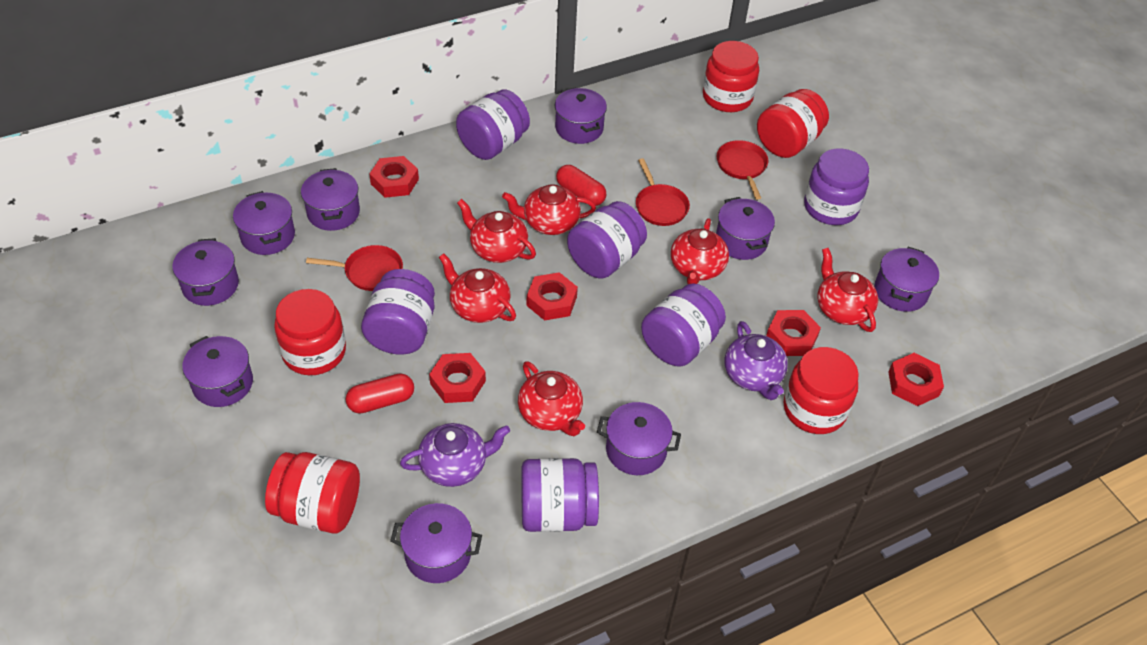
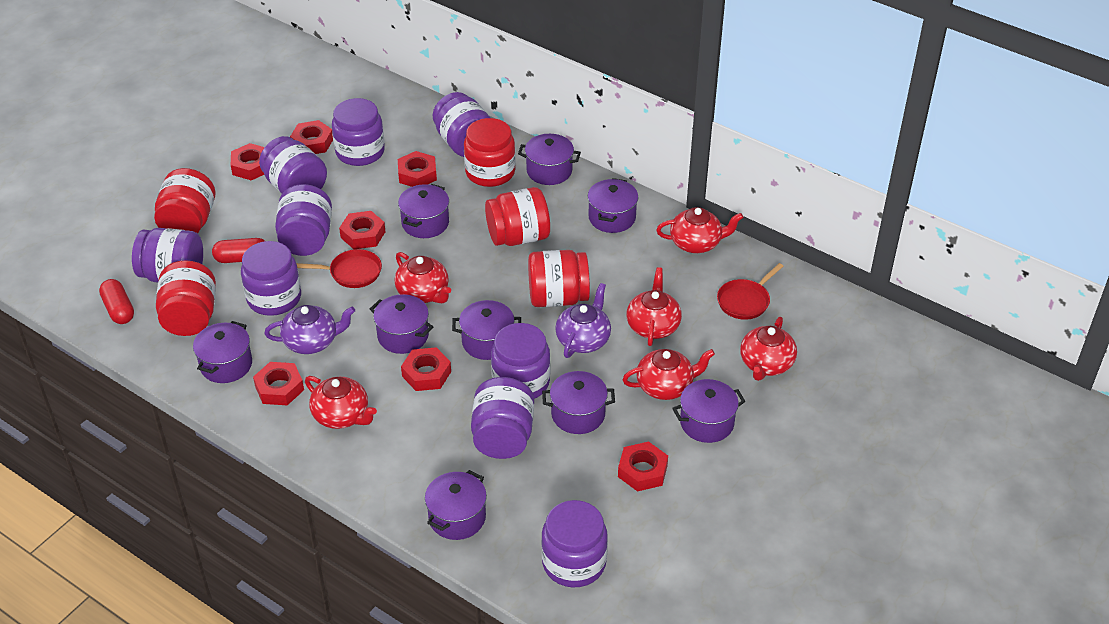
purple jar: [361,269,435,355] [456,89,530,160] [521,458,599,532] [567,201,647,279] [641,283,726,367] [804,148,869,225] = 6 -> [132,228,203,282] [241,241,301,316] [259,136,327,194] [275,184,332,256] [332,98,385,166] [433,92,491,157] [471,377,534,459] [491,323,550,399] [541,500,608,587] = 9
red nut: [369,156,419,198] [429,353,486,403] [527,272,578,321] [766,310,821,356] [889,353,944,406] = 5 -> [231,143,264,180] [253,362,304,405] [290,120,333,154] [339,211,385,249] [398,151,437,187] [401,347,451,391] [618,442,668,492] = 7
red pan: [306,245,403,291] [636,158,690,226] [717,140,768,200] = 3 -> [296,249,382,288] [717,263,783,320] = 2

